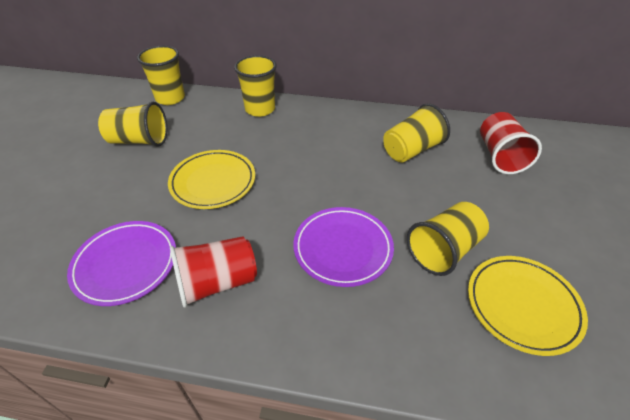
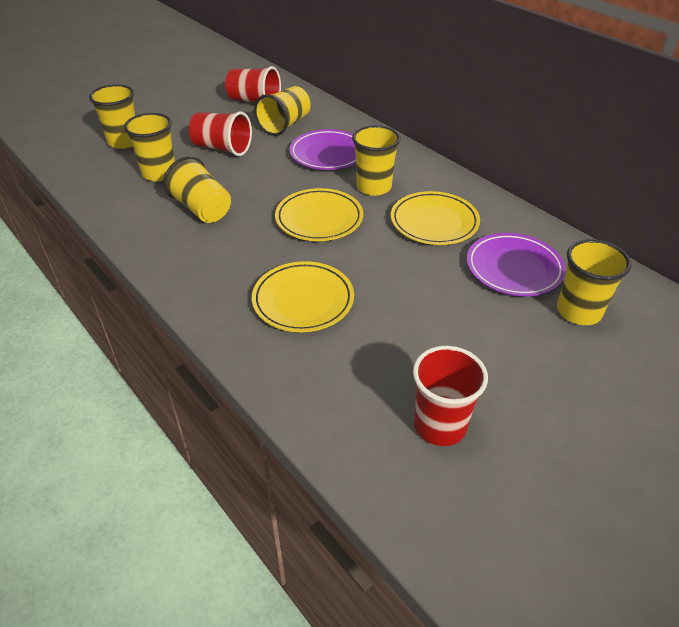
red cup: [170,236,257,308] [480,112,542,174] = 2 -> [189,111,252,156] [225,66,281,103] [413,346,488,446] = 3
yellow cup: [98,102,167,146] [137,46,185,105] [234,55,277,117] [383,103,450,162] [407,202,489,276] = 5 -> [89,84,136,149] [124,113,175,181] [163,156,231,223] [254,86,311,136] [352,125,401,196] [557,239,631,325] = 6
yellow plate: [168,150,255,209] [468,256,588,356] = 2 -> [252,261,354,332] [275,188,363,241] [391,191,480,245] = 3

